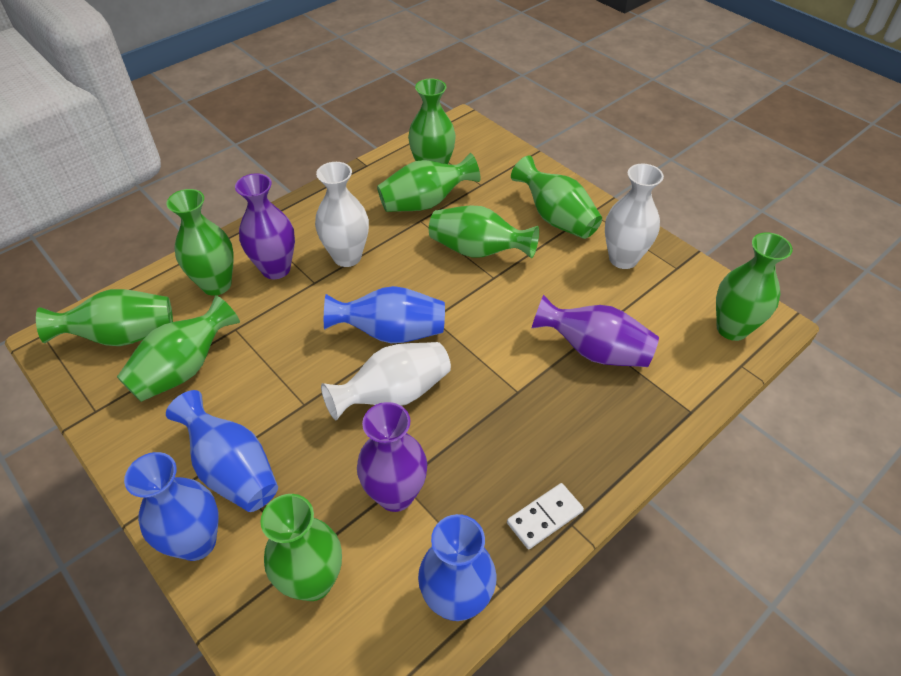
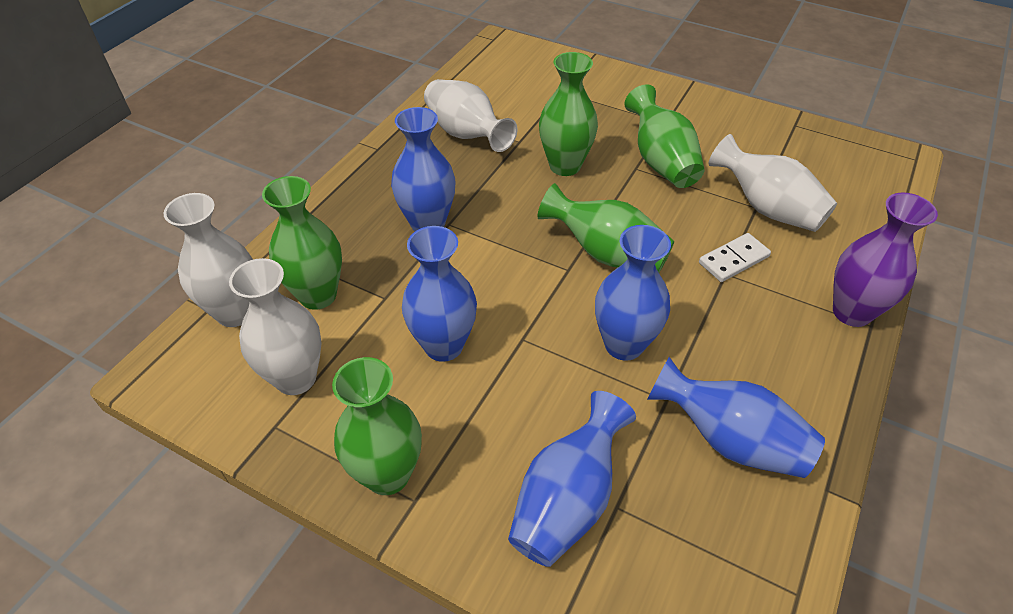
blue vase: [124,452,219,561] [166,390,278,512] [324,286,445,343] [418,514,497,621] = 4 -> [391,107,455,232] [402,226,477,362] [508,391,636,567] [595,225,671,361] [647,357,825,478] = 5
green vase: [36,289,173,346] [117,295,240,402] [166,189,234,296] [261,494,342,601] [377,153,480,212] [408,78,456,164] [429,205,539,258] [511,155,602,239] [716,232,793,341] = 9 -> [262,176,342,310] [332,357,422,495] [538,183,674,272] [539,52,598,176] [625,84,705,188] = 5
purple vase: [235,173,295,279] [357,402,427,512] [532,295,659,367] = 3 -> [833,192,938,327] = 1
white vase: [315,162,369,267] [321,342,451,420] [605,164,664,269] = 3 -> [163,193,253,327] [229,258,322,395] [424,79,517,152] [709,134,837,232] = 4

